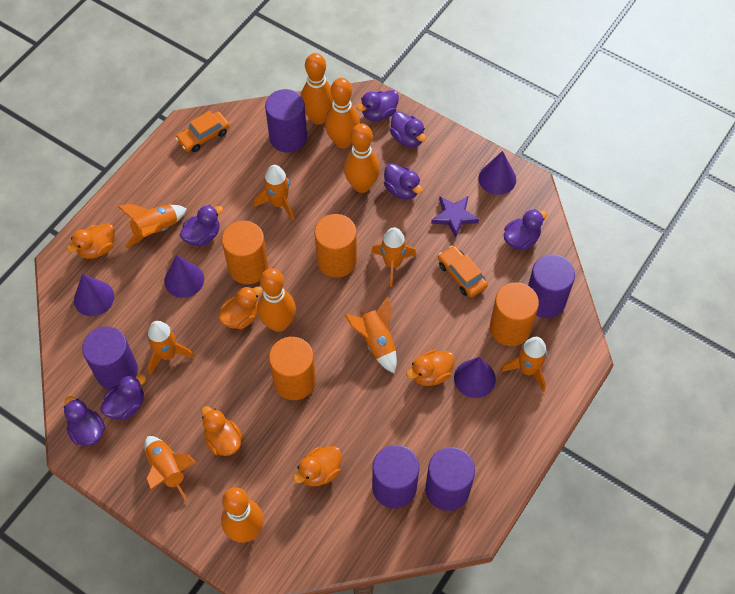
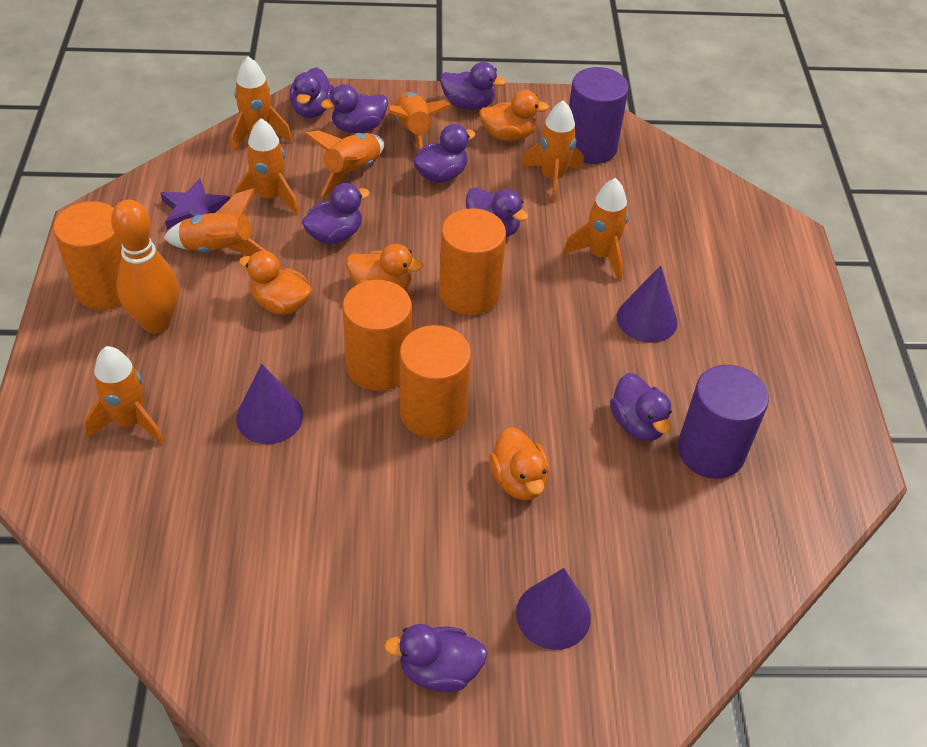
orange bowling pin: [221,487,264,543] [257,268,296,332] [301,53,333,125] [325,78,360,149] [344,124,380,193] = 5 -> [111,200,179,334] = 1
orange car: [175,111,230,152] [438,246,488,297] = 2 -> none = 0
orange duck: [67,223,114,259] [201,406,243,456] [218,286,263,329] [293,446,341,486] [406,350,455,386] = 5 -> [239,251,312,314] [346,244,423,290] [479,90,549,141] [489,427,549,500] = 4
orange rocket: [118,204,187,248] [145,436,196,501] [147,321,195,375] [254,165,294,221] [345,296,397,373] [371,227,416,287] [501,337,547,392] = 7 -> [84,346,164,445] [164,188,266,256] [231,56,292,153] [235,118,299,214] [304,131,384,197] [388,92,452,151] [521,100,584,203] [563,178,628,281] = 8
purple cone: [74,274,114,316] [164,255,204,298] [454,357,496,398] [478,151,516,195] = 4 -> [236,363,303,444] [516,568,591,650] [617,265,677,343] = 3
purple cylinder: [82,326,138,390] [265,89,307,153] [372,445,419,509] [425,447,475,511] [528,254,575,318] = 5 -> [569,67,629,164] [678,365,769,479] = 2
purple duck: [64,396,105,446] [100,374,146,420] [180,205,223,246] [357,90,399,121] [384,163,423,200] [390,111,426,147] [504,209,548,250] = 7 -> [290,67,334,118] [302,183,370,244] [321,84,388,133] [384,624,488,692] [413,124,476,183] [440,62,506,110] [466,187,528,237] [610,373,672,441] = 8

